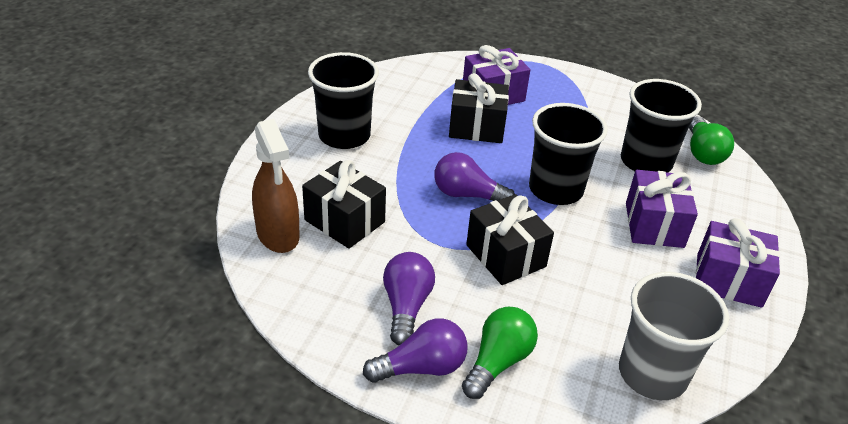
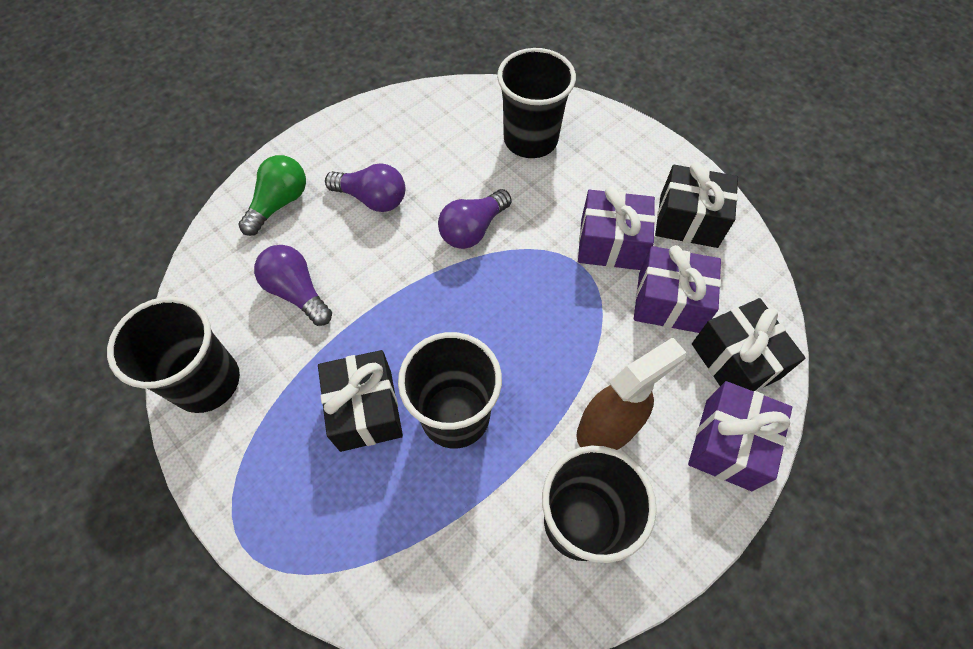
black cup: [308,52,379,149] [529,103,608,205] [621,79,702,173] = 3 -> [107,297,240,413] [398,332,502,448] [497,48,576,158] [542,446,657,563] = 4
green light bulb: [462,307,538,399] [689,116,734,165] = 2 -> [238,155,306,236] = 1
grey cup: [619,272,729,400] = 1 -> none = 0

